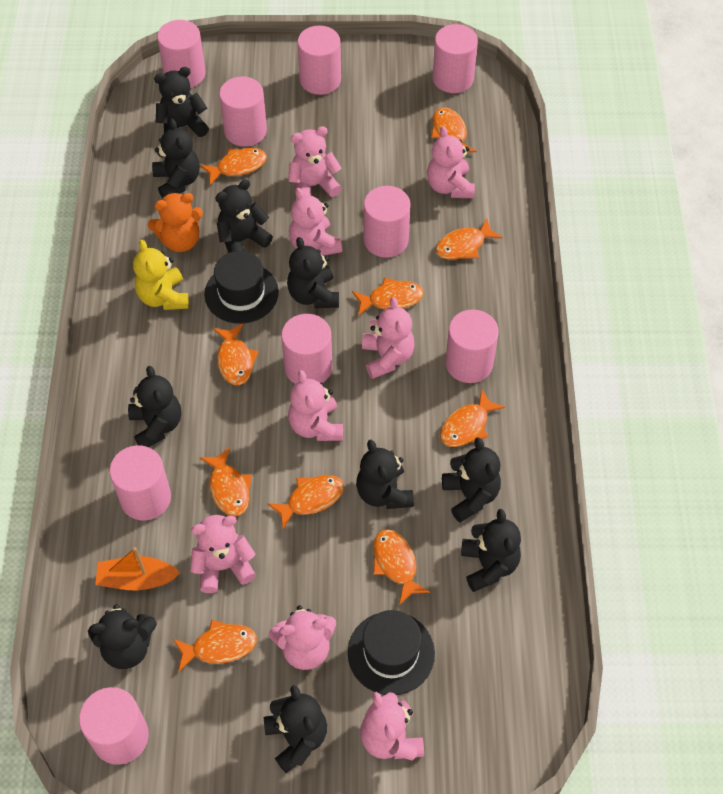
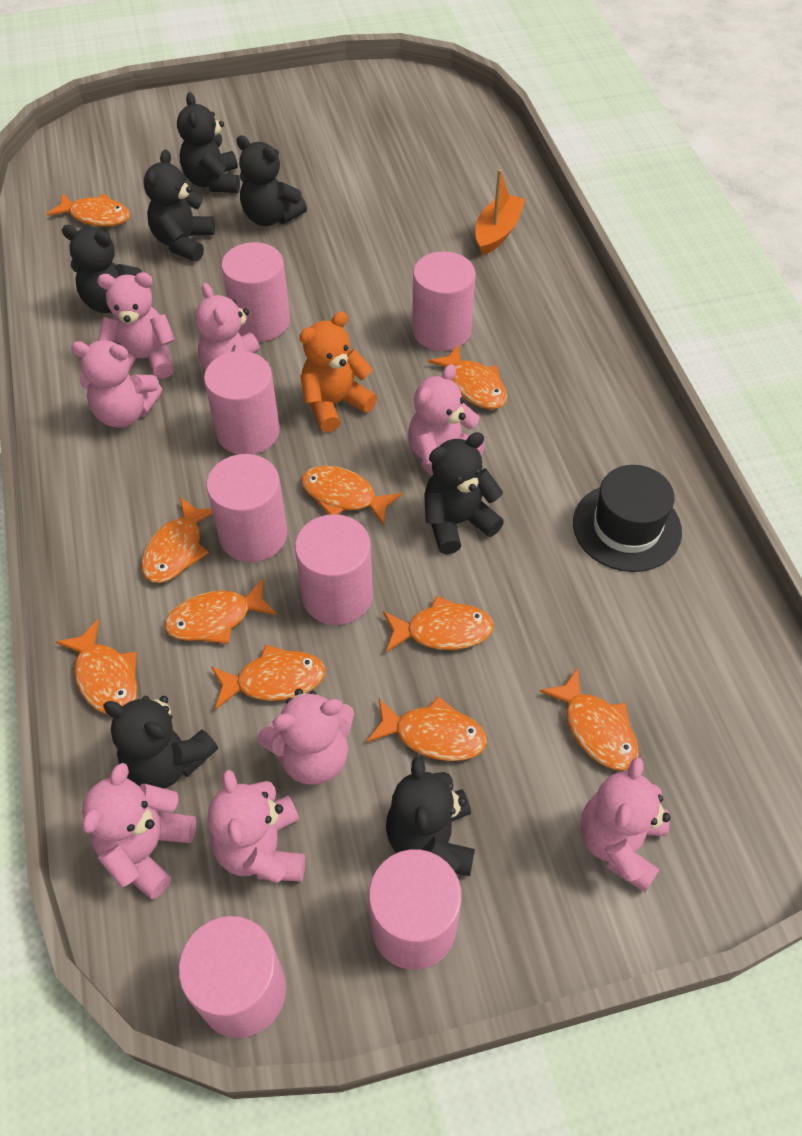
black hat: [204,251,279,324] [348,610,435,695] = 2 -> [573,465,682,572] = 1
black teddy bear: [88,604,157,669] [128,366,181,447] [152,119,200,197] [154,67,209,137] [215,180,273,253] [264,685,327,773] [287,237,339,308] [356,440,414,509] [442,437,501,522] [461,509,521,592] = 10 -> [62,225,142,313] [103,696,218,788] [144,149,215,261] [177,92,240,193] [236,135,307,226] [386,757,475,876] [424,432,504,554] = 7
pink cylinder: [79,687,149,765] [109,445,171,521] [157,20,206,88] [219,76,267,147] [281,314,332,384] [298,26,341,95] [364,186,411,258] [433,24,478,93] [445,309,499,383] = 9 -> [179,916,286,1038] [204,351,280,454] [206,454,287,562] [221,242,290,341] [295,514,373,625] [369,849,462,970] [412,251,476,351] = 7
yellow teddy bear: [133,240,189,310] = 1 -> none = 0

